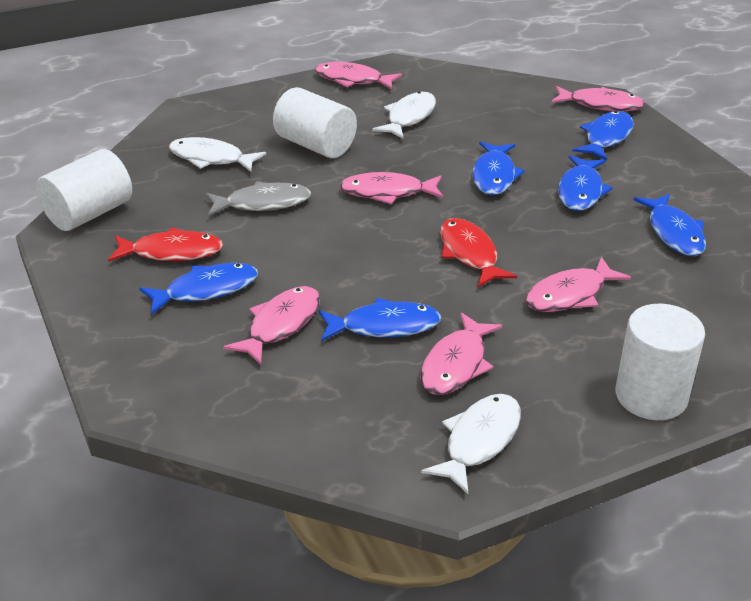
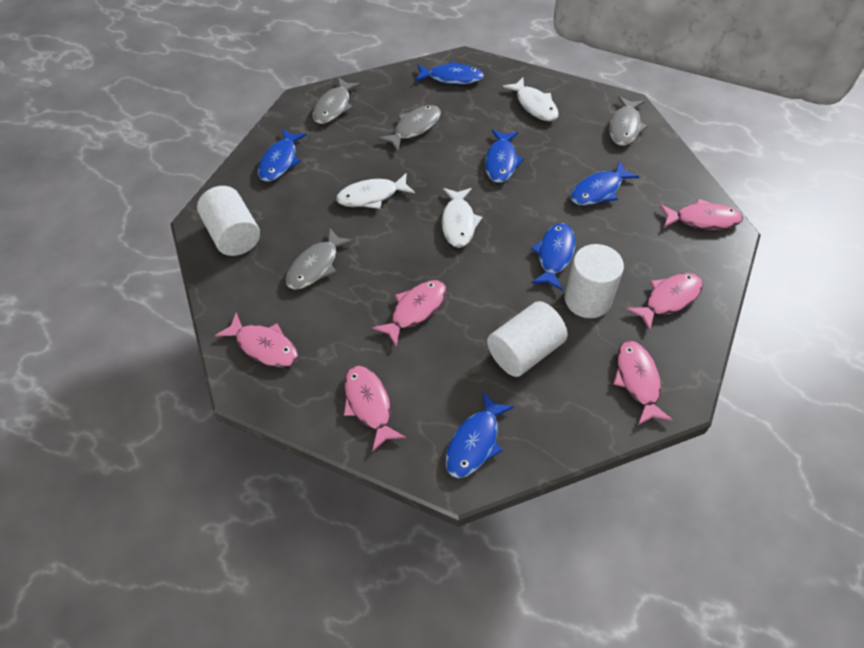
grey fish: [206,182,311,216] = 1 -> [286,228,354,290] [313,77,361,124] [379,105,441,151] [609,96,648,146] = 4
red fish: [108,228,223,262] [440,218,517,287] = 2 -> none = 0

